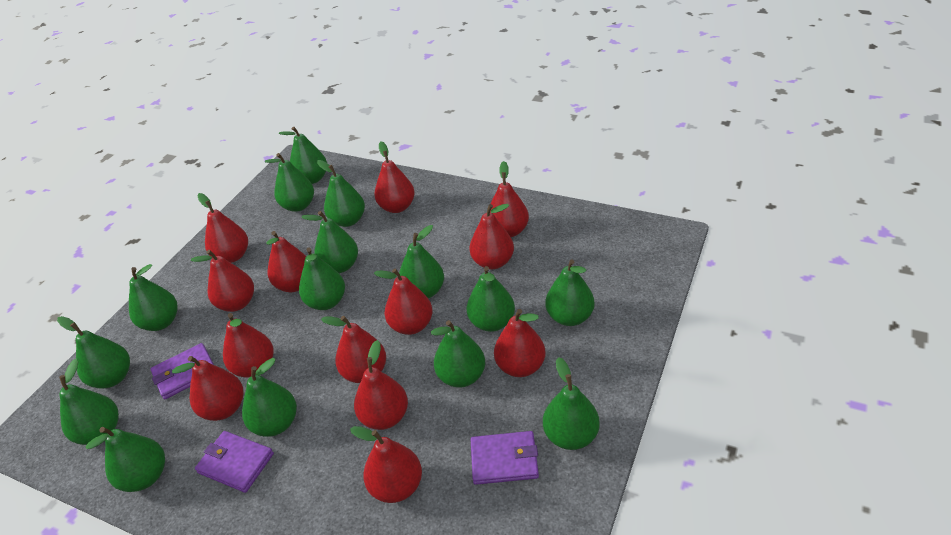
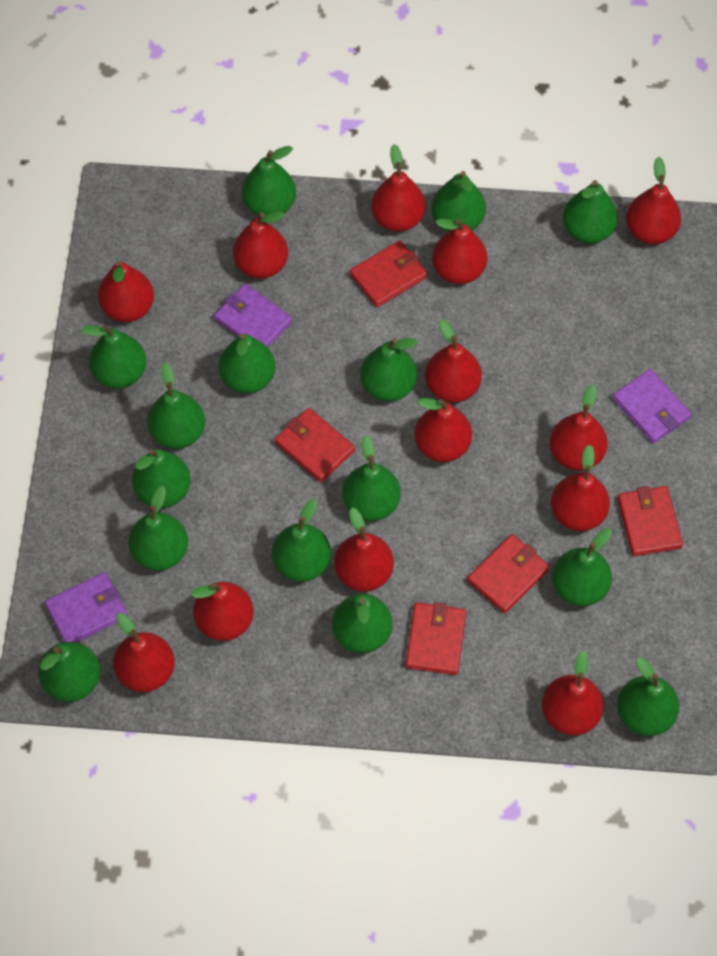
red wallet: none = 0 -> [275,408,355,482] [350,240,427,307] [406,602,466,675] [467,534,550,613] [618,486,683,556] = 5

